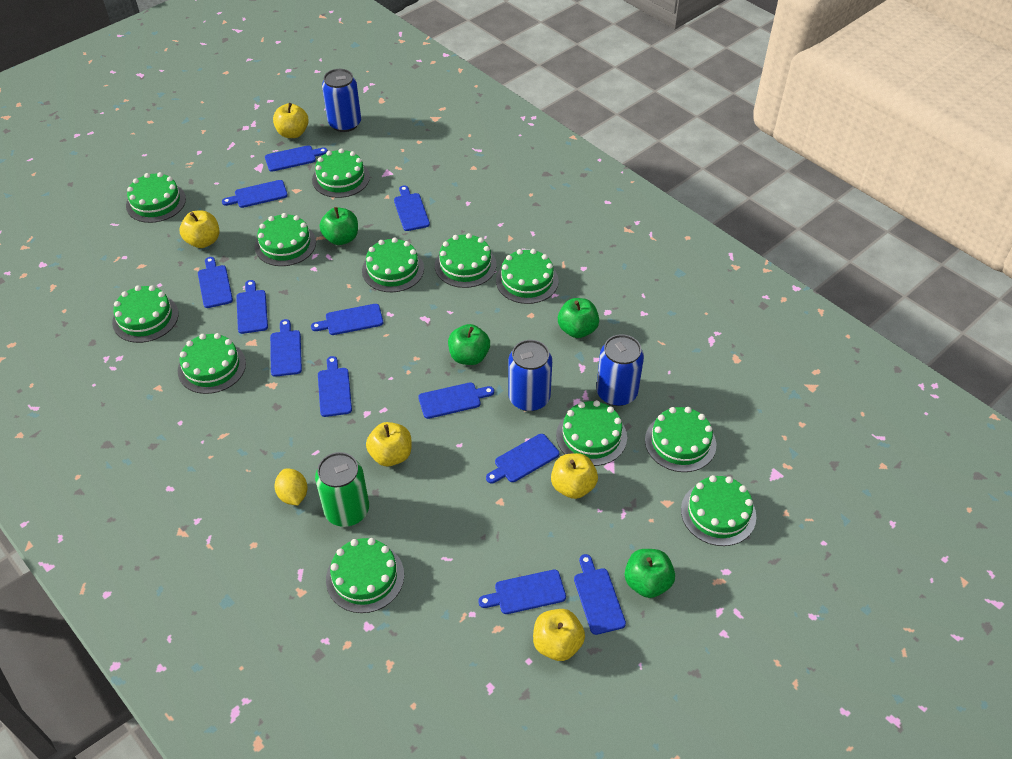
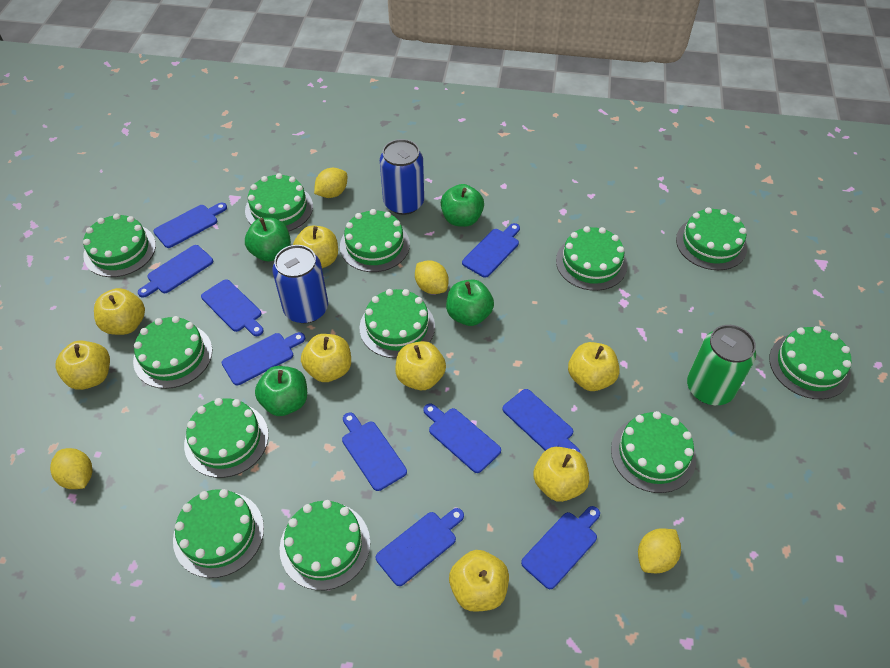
blue can: [322,69,361,132] [508,340,552,411] [596,334,644,406] = 3 -> [272,245,328,324] [380,139,424,215] = 2
blue cutting board: [198,257,233,308] [222,180,288,208] [236,280,268,334] [265,145,328,172] [270,319,302,377] [311,304,383,335] [318,356,352,417] [394,185,430,231] [418,382,494,419] [478,570,566,614] [486,434,559,484] [574,554,626,635] = 12 -> [138,245,213,298] [153,203,227,248] [201,279,264,336] [222,332,305,385] [342,413,407,491] [376,508,464,586] [423,403,501,473] [462,223,520,278] [502,389,580,453] [521,506,600,589] = 10
yellow apple: [180,211,220,248] [273,103,309,138] [366,422,412,466] [533,609,585,661] [551,453,598,499] = 5 -> [56,341,110,390] [94,288,145,335] [293,226,338,268] [301,334,351,382] [395,341,446,390] [449,550,509,612] [533,447,589,502] [568,342,620,391] = 8
yellow lemon: [274,468,307,505] = 1 -> [50,448,92,489] [314,168,347,198] [415,260,449,294] [638,528,681,573] = 4

